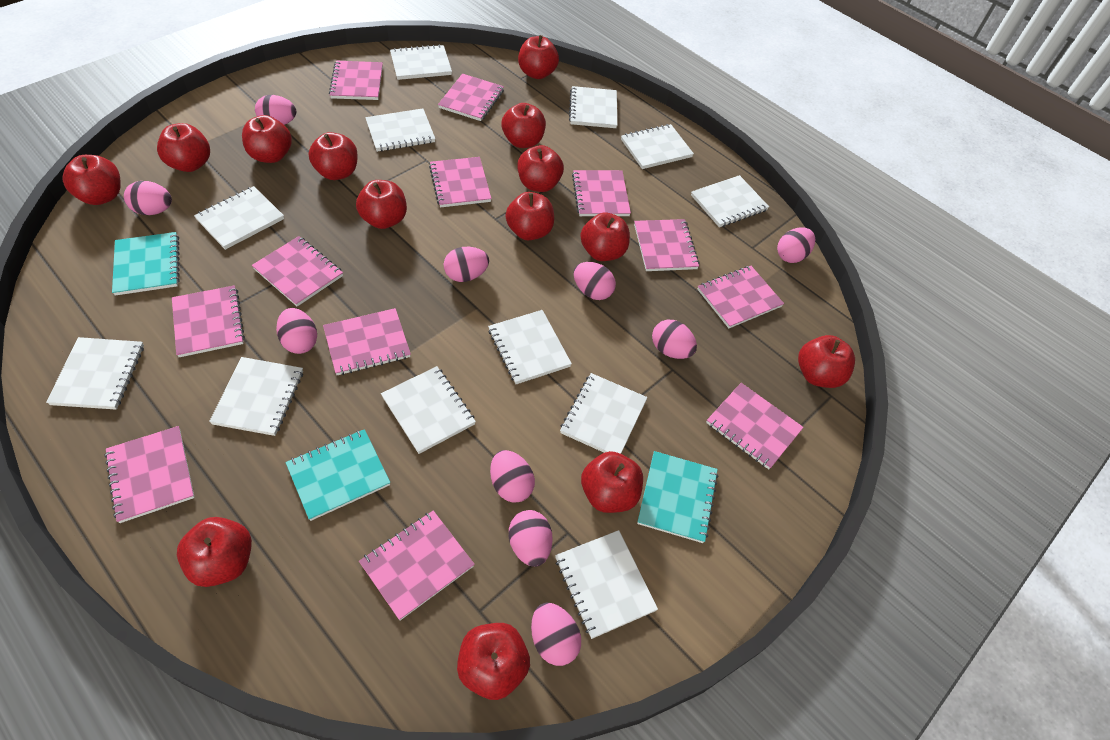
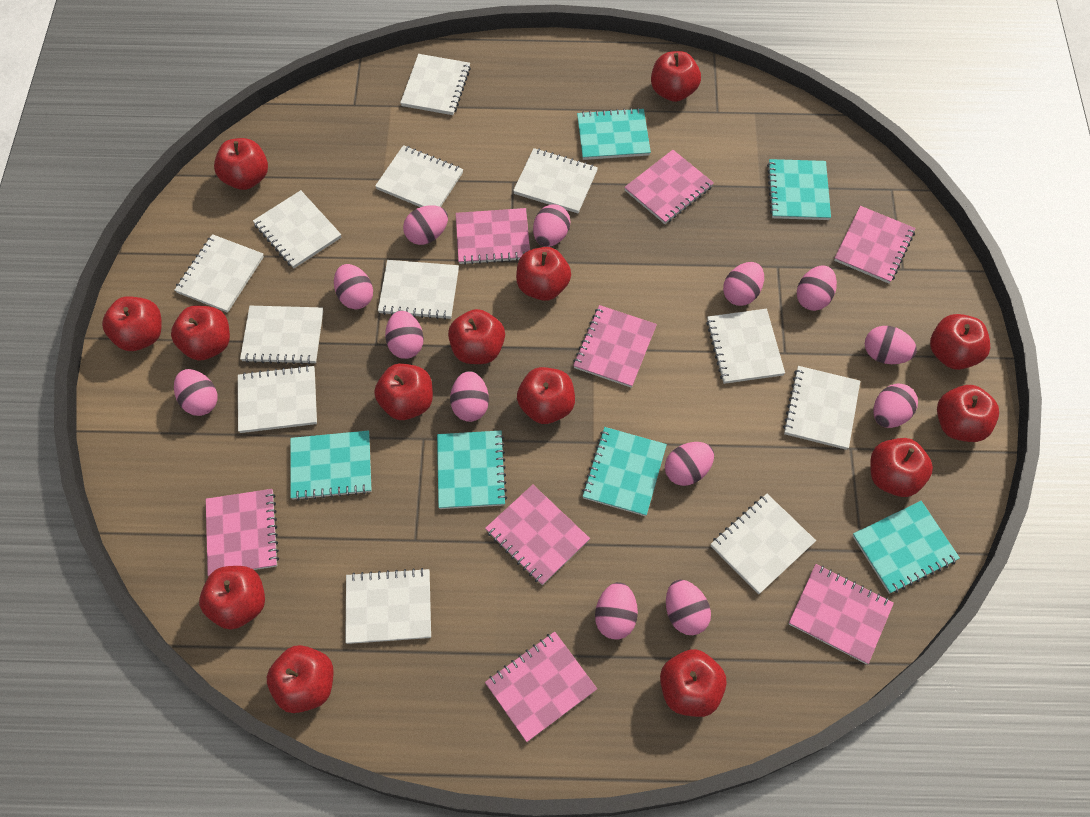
pink egg: [124,181,172,215] [255,95,296,125] [276,308,317,354] [444,247,489,282] [490,450,535,503] [509,510,553,567] [531,603,581,666] [574,262,616,300] [652,320,697,359] [777,228,815,263] = 10 -> [174,369,217,416] [334,264,373,309] [385,311,424,359] [403,205,448,245] [450,371,489,422] [533,204,571,247] [595,582,638,640] [665,442,714,486] [666,580,711,635] [723,262,764,306] [797,265,837,311] [865,326,917,364] [874,383,918,428] = 13
pink notebook: [104,426,195,523] [172,285,245,357] [252,236,343,306] [323,308,411,375] [329,61,383,100] [359,510,475,620] [429,157,492,208] [438,74,504,121] [572,170,631,216] [634,219,699,271] [697,266,784,328] [706,383,804,469] = 12 -> [206,489,279,576] [456,208,530,265] [485,485,590,585] [485,632,597,742] [573,305,657,388] [624,150,714,224] [789,564,894,664] [834,206,915,283] = 8
turquoise notebook: [112,232,180,296] [286,429,391,521] [637,451,718,543] = 3 -> [290,430,372,501] [437,431,507,509] [577,108,651,160] [582,427,667,516] [767,159,831,220] [853,501,960,594] = 6

